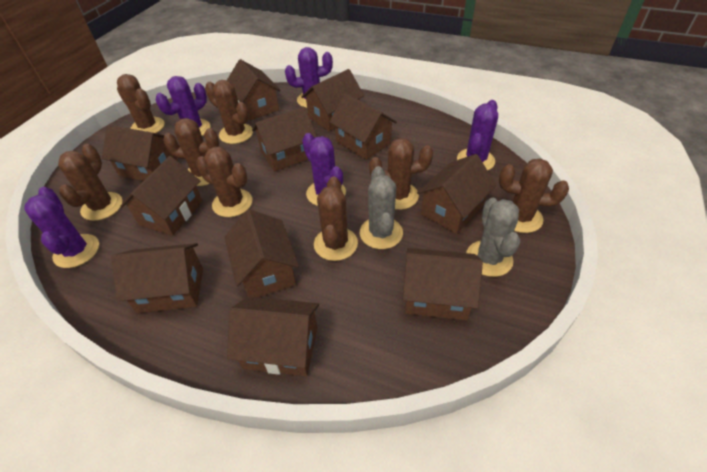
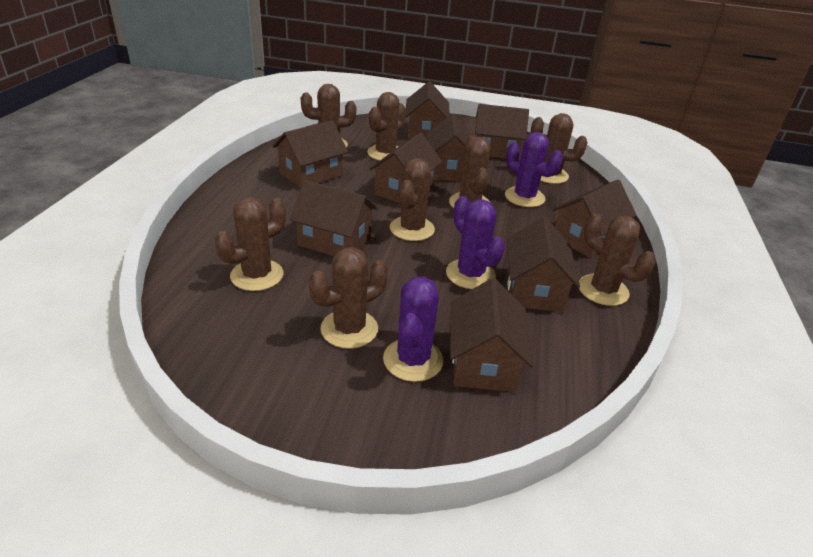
brown house: [102,125,178,181] [111,243,203,313] [121,156,202,236] [225,209,299,297] [227,59,281,121] [227,297,319,376] [252,107,317,172] [301,69,364,131] [329,93,397,160] [403,248,483,320] [417,154,496,234] = 11 -> [272,120,348,188] [290,180,377,256] [369,132,442,203] [405,82,450,139] [427,114,473,181] [450,278,533,392] [475,104,529,159] [507,217,580,312] [552,180,636,258] = 9
grey cactus: [360,166,403,249] [466,198,520,277] = 2 -> none = 0
purple cactus: [24,187,99,268] [156,76,211,136] [285,47,333,108] [302,133,346,206] [457,100,498,171] = 5 -> [383,276,443,382] [446,196,505,289] [505,132,563,207] = 3

